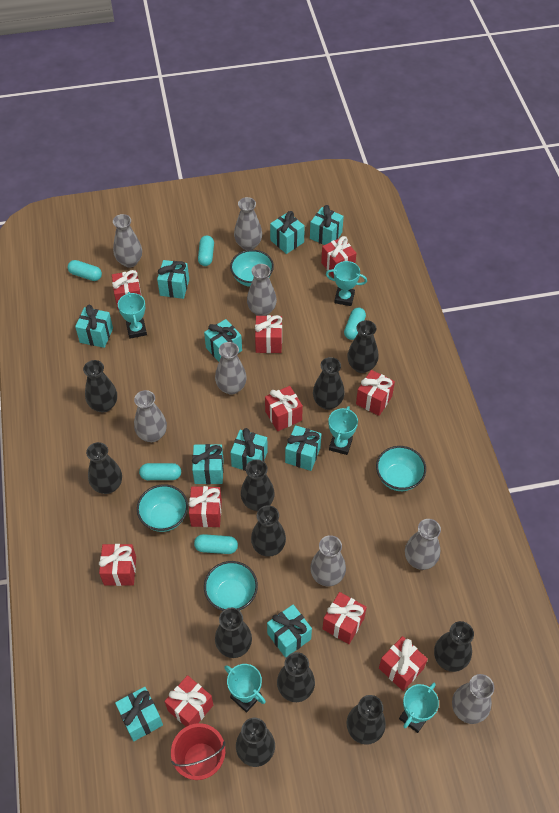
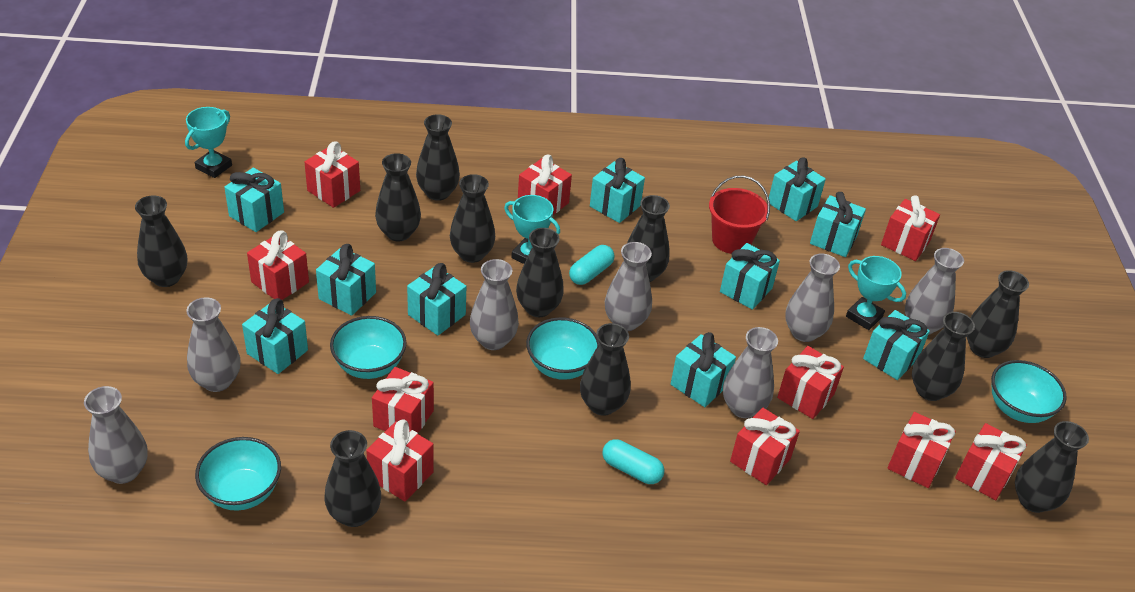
grey vase: [113,214,142,267] [134,390,167,442] [215,342,247,395] [234,197,262,250] [247,264,277,316] [310,535,346,586] [405,519,441,570] [452,674,494,724] = 8 -> [84,386,148,484] [186,297,241,392] [470,259,519,350] [605,242,652,331] [723,327,778,418] [785,254,840,342] [905,248,964,334] = 7
turquoise capsule: [68,260,102,281] [139,463,181,480] [194,534,238,554] [198,236,214,266] [344,308,366,340] = 5 -> [569,245,615,285] [602,439,664,484] = 2
turquoise trophy: [118,292,147,339] [224,664,266,713] [326,261,367,306] [328,406,358,455] [399,683,439,733] = 5 -> [185,107,232,178] [504,195,560,264] [846,256,906,330] = 3

